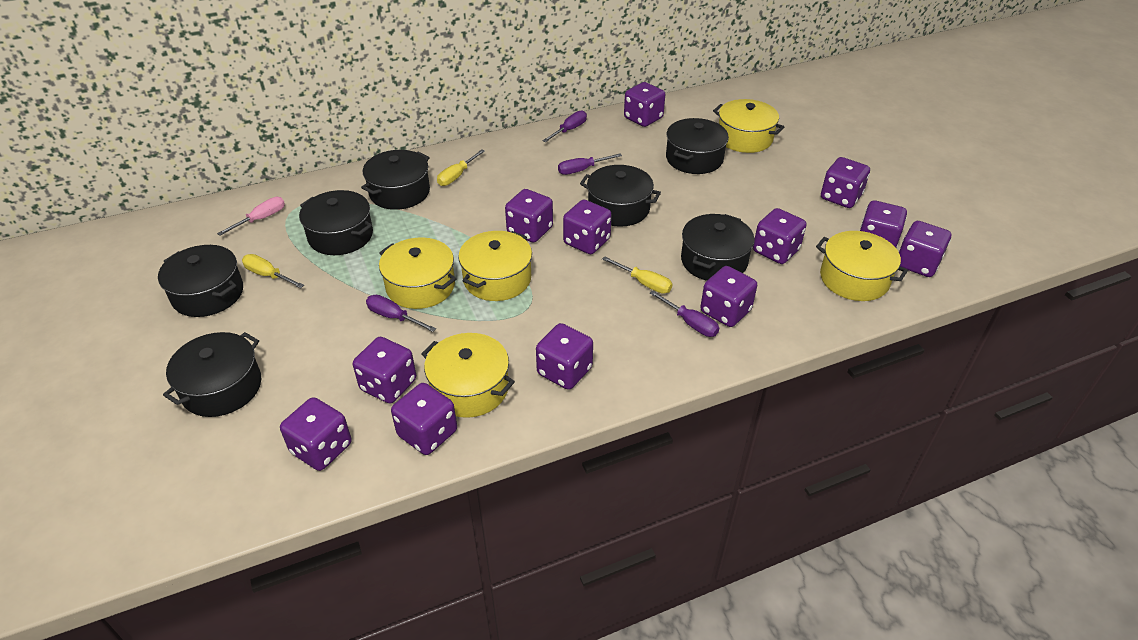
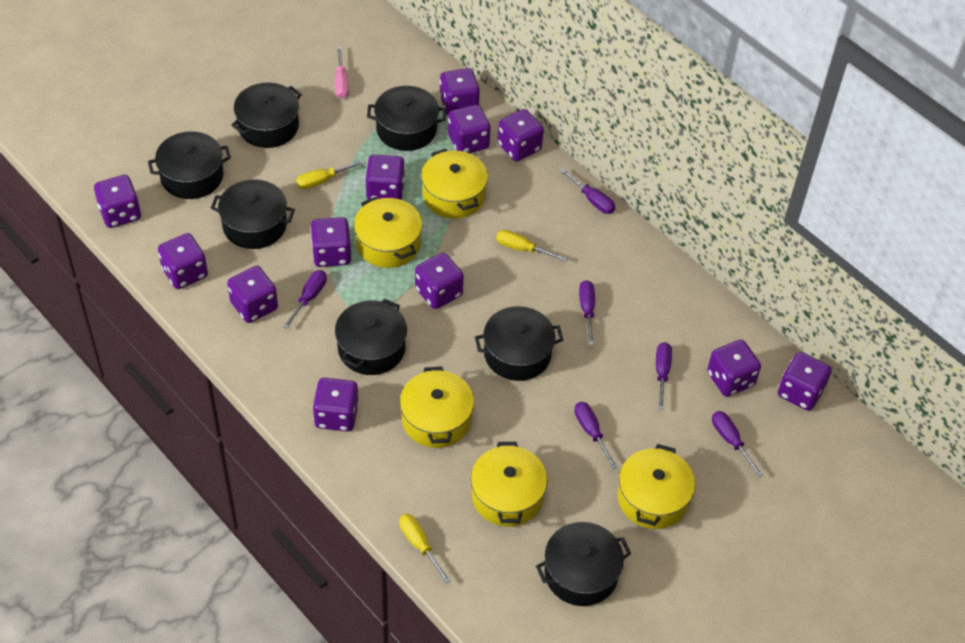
purple screwdriver: [366,295,436,332] [542,110,587,142] [558,153,622,175] [650,290,719,337] = 4 -> [283,270,327,329] [559,168,615,214] [574,402,618,469] [579,280,595,345] [656,342,672,410] [712,411,763,477] = 6

